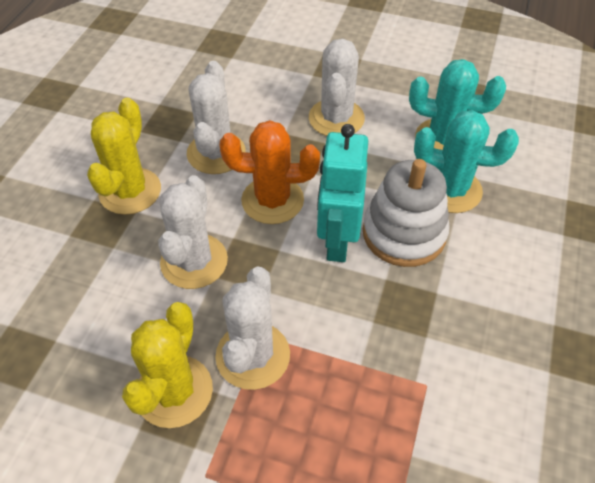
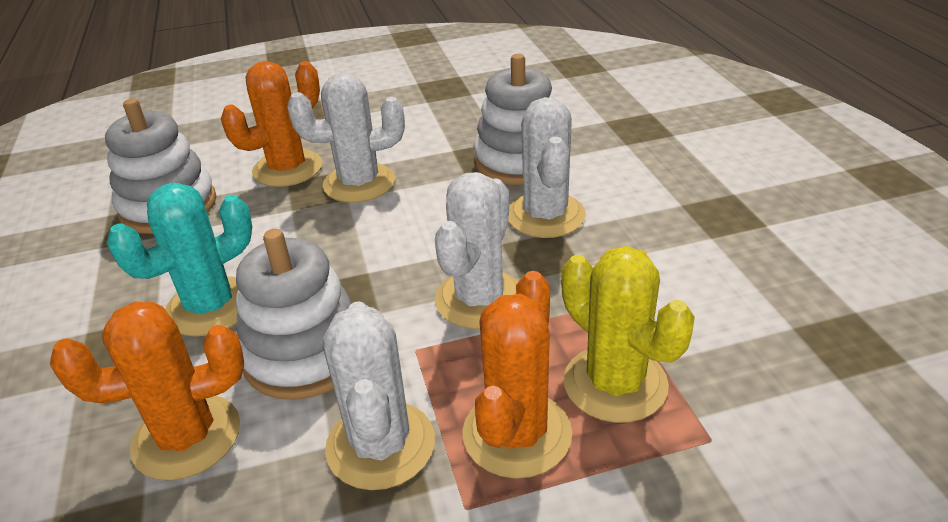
orange cactus: [219,120,320,224] = 1 -> [50,302,244,481] [221,61,322,187] [462,271,572,479] = 3
turquoise cactus: [409,59,506,150] [414,110,519,213] = 2 -> [107,183,252,336] = 1
turquoise robot: [317,124,368,262] = 1 -> none = 0
white stacking toy: [363,159,450,267] = 1 -> [105,99,216,234] [236,229,352,400] [473,54,554,185] = 3
yellow cactus: [87,98,161,215] [122,302,213,428] = 2 -> [561,246,695,423] = 1

